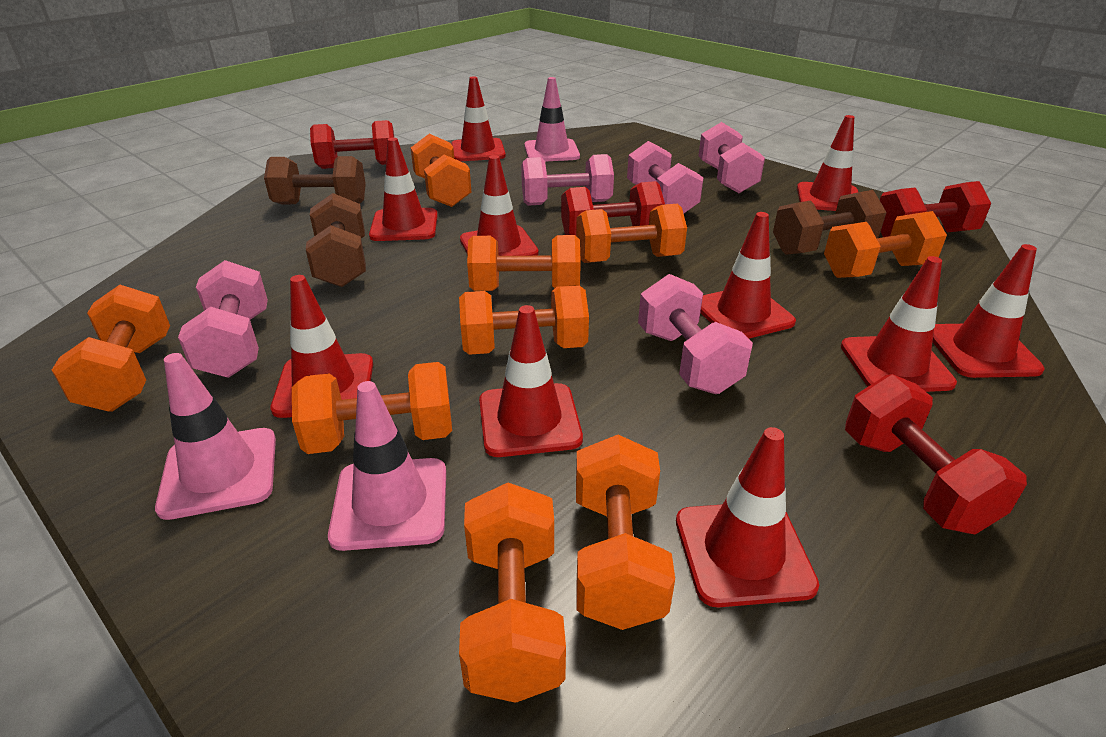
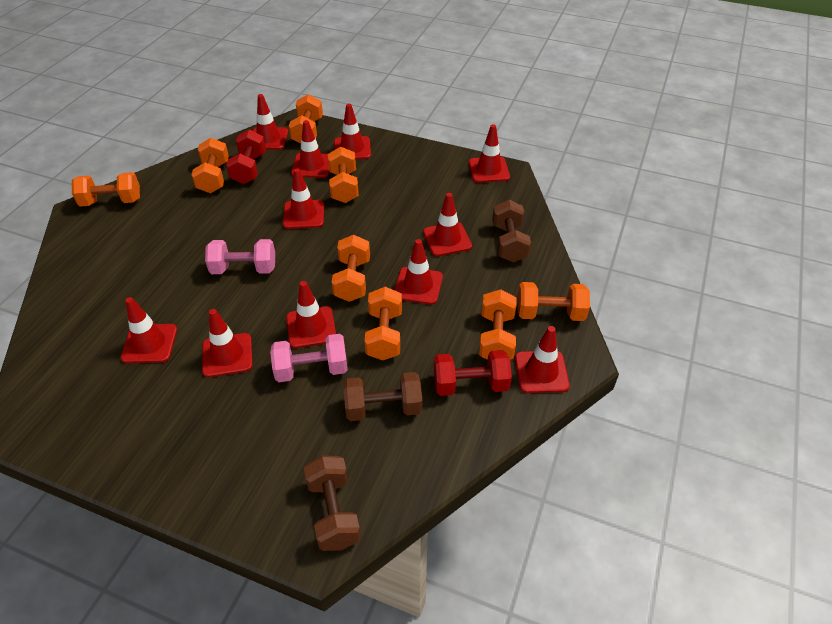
orange dumbbell: [52,285,170,412] [292,362,452,454] [411,134,471,207] [459,286,589,355] [459,483,566,703] [467,235,581,291] [576,204,687,263] [576,435,675,630] [824,211,947,278] = 9 -> [72,172,140,207] [192,138,229,193] [289,94,323,143] [328,147,359,203] [332,235,370,302] [365,287,402,360] [479,289,517,360] [517,282,590,321] = 8
pink dumbbell: [178,260,268,378] [521,154,614,206] [627,141,703,214] [638,274,753,394] [698,122,765,193] = 5 -> [205,239,275,274] [270,334,348,382] = 2
pink traffic cone: [155,353,276,520] [328,381,446,551] [524,77,580,162] = 3 -> none = 0
red dumbbell: [310,120,394,169] [561,181,665,236] [845,374,1027,535] [880,181,992,237] = 4 -> [226,130,266,184] [434,350,512,396] = 2
red traffic cone: [271,275,373,418] [369,138,438,241] [451,76,506,161] [460,155,539,256] [479,305,583,457] [676,427,819,607] [700,212,796,339] [797,115,858,211] [841,256,957,392] [933,244,1045,378] = 10 -> [121,297,177,363] [202,309,253,377] [253,94,288,150] [283,168,324,229] [286,281,336,348] [291,120,329,178] [334,104,371,160] [394,239,443,304] [423,193,472,256] [469,124,510,183] [515,326,570,393] = 11

